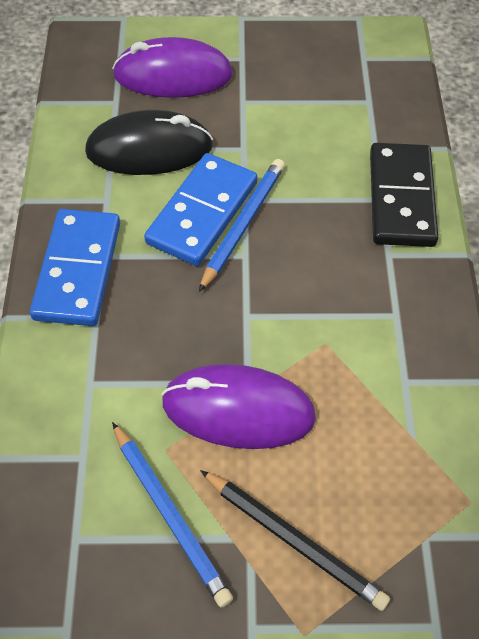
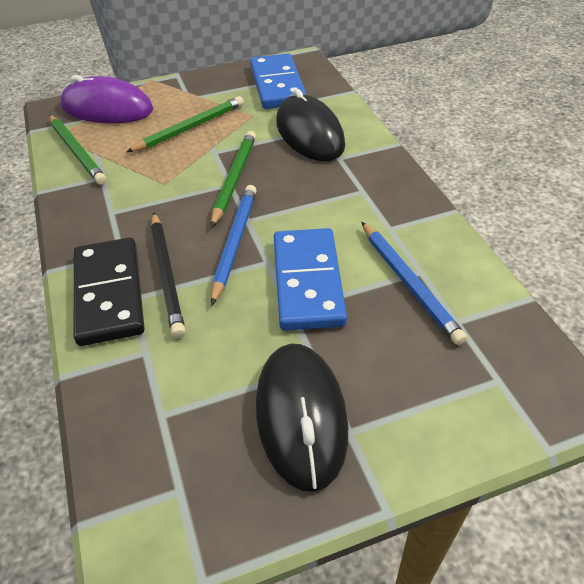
black mouse: [85,110,213,175] = 1 -> [256,344,348,492] [276,89,345,161] = 2
green pencil: none = 0 -> [49,115,107,185] [126,96,244,152] [211,131,256,228] = 3
purple mouse: [112,37,233,98] [161,364,316,449] = 2 -> [60,75,153,123] = 1

